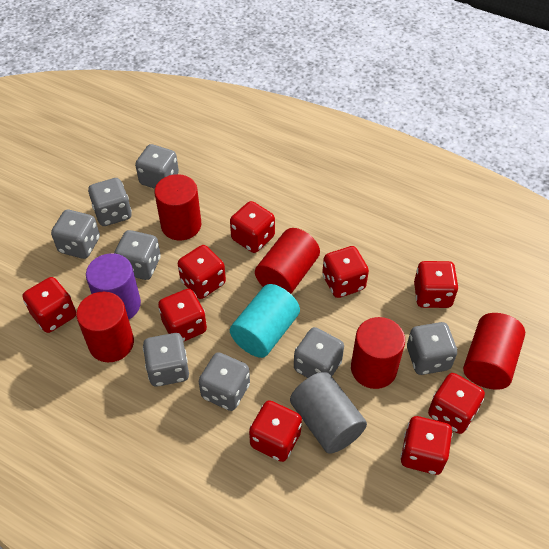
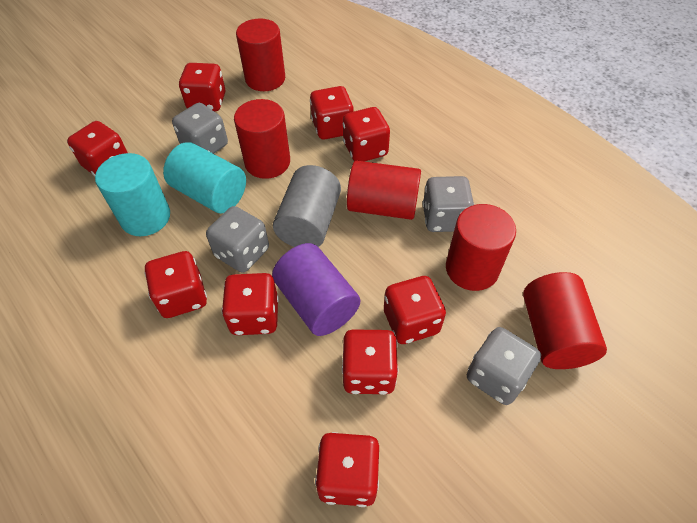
grey dice: [51,210,100,259] [88,178,132,226] [114,230,161,280] [135,144,179,189] [143,333,189,387] [198,352,250,411] [294,327,344,378] [407,322,457,375] = 8 -> [172,103,228,154] [206,206,269,273] [422,176,474,232] [467,327,541,405] = 4
turquoise cylinder: [230,284,300,358] = 1 -> [95,153,170,236] [163,142,246,214] = 2

